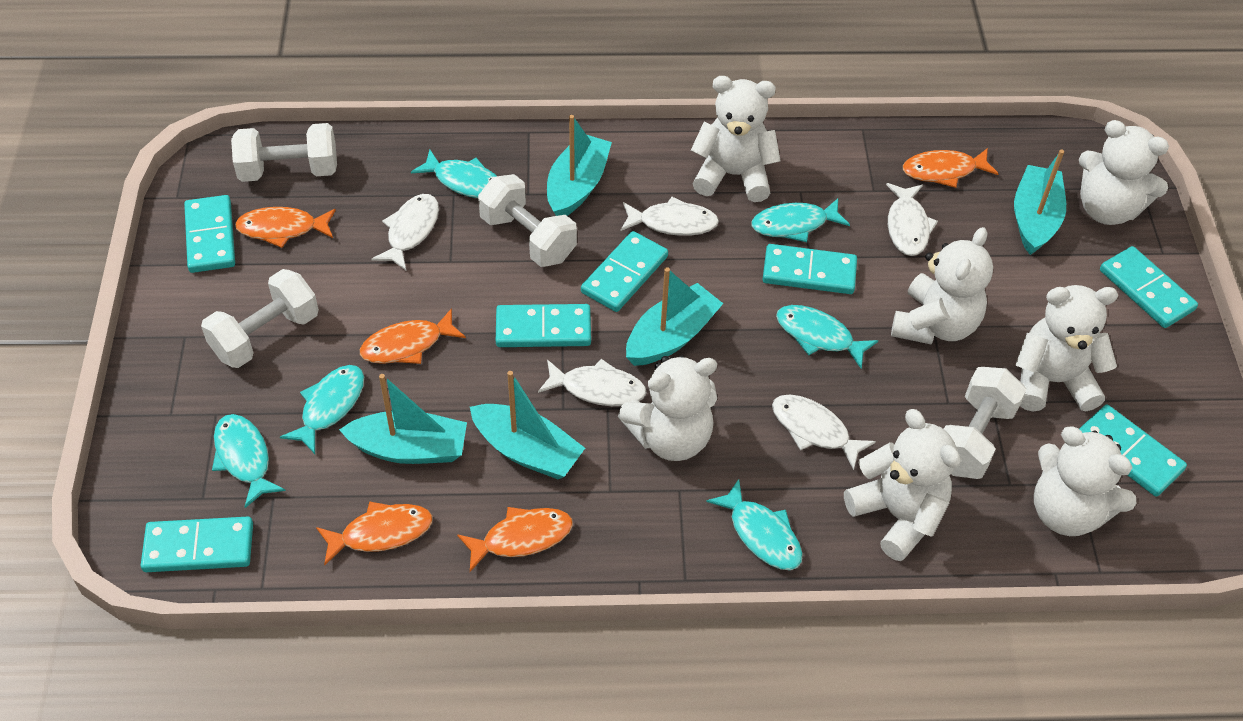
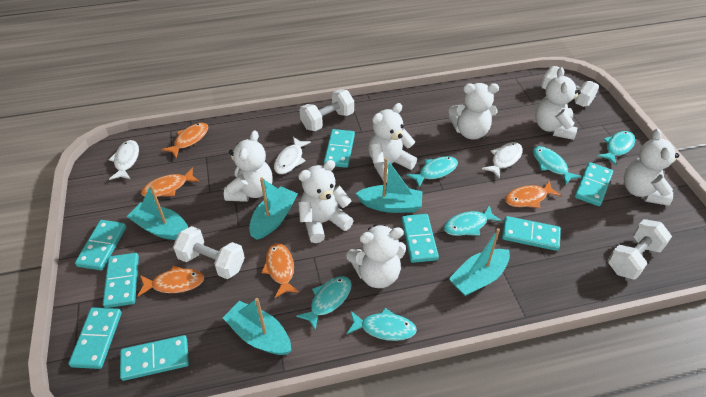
turquoise domino: [141,517,253,572] [184,195,235,273] [496,304,591,347] [581,231,668,312] [762,244,857,294] [1079,405,1187,497] [1100,246,1198,328] = 7 -> [69,307,122,369] [75,220,126,270] [103,253,139,308] [120,335,189,381] [324,129,355,168] [401,214,439,263] [502,216,561,251] [575,162,613,206] = 8
white fish: [372,194,439,270] [538,359,647,406] [621,197,719,236] [772,394,876,470] [886,183,938,256] = 5 -> [109,140,139,180] [274,137,311,174] [482,142,523,178] = 3

